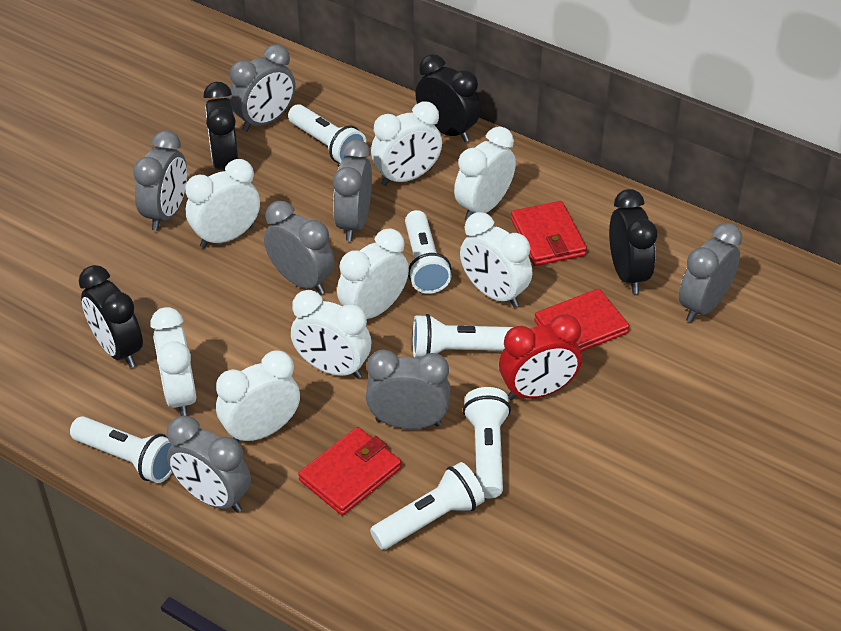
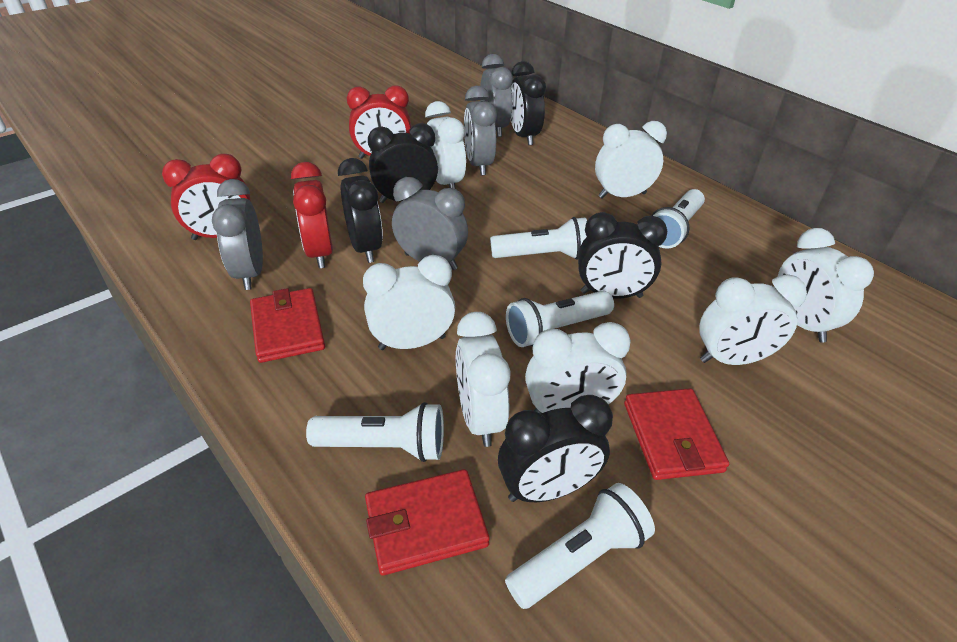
black clock: [79,265,143,368] [204,82,239,171] [415,54,481,142] [609,189,657,294] = 4 -> [338,158,383,263] [368,123,438,203] [498,395,613,502] [511,61,546,145] [578,212,667,299] = 5
grey clock: [133,131,187,231] [167,416,251,513] [229,44,295,132] [264,201,335,294] [333,139,372,241] [366,350,451,429] [679,223,742,322] = 7 -> [212,179,263,290] [392,177,468,270] [464,86,497,175] [480,54,513,137] = 4
red clock: [499,314,582,400] = 1 -> [162,154,251,240] [291,162,333,268] [347,85,411,159] = 3
white clock: [150,307,196,416] [185,159,260,248] [216,350,300,442] [291,290,371,379] [337,229,409,319] [371,102,442,186] [454,127,516,220] [460,212,532,307] = 8 -> [363,255,455,350] [425,101,466,189] [456,312,510,447] [525,322,631,414] [595,121,667,198] [699,274,807,365] [778,228,874,343] = 7
white flashlight: [70,416,172,483] [288,104,366,163] [370,462,485,550] [405,210,452,294] [413,314,513,358] [463,387,511,498] = 6 -> [306,402,444,462] [490,217,587,260] [505,483,655,609] [506,291,614,347] [651,189,705,248] = 5

